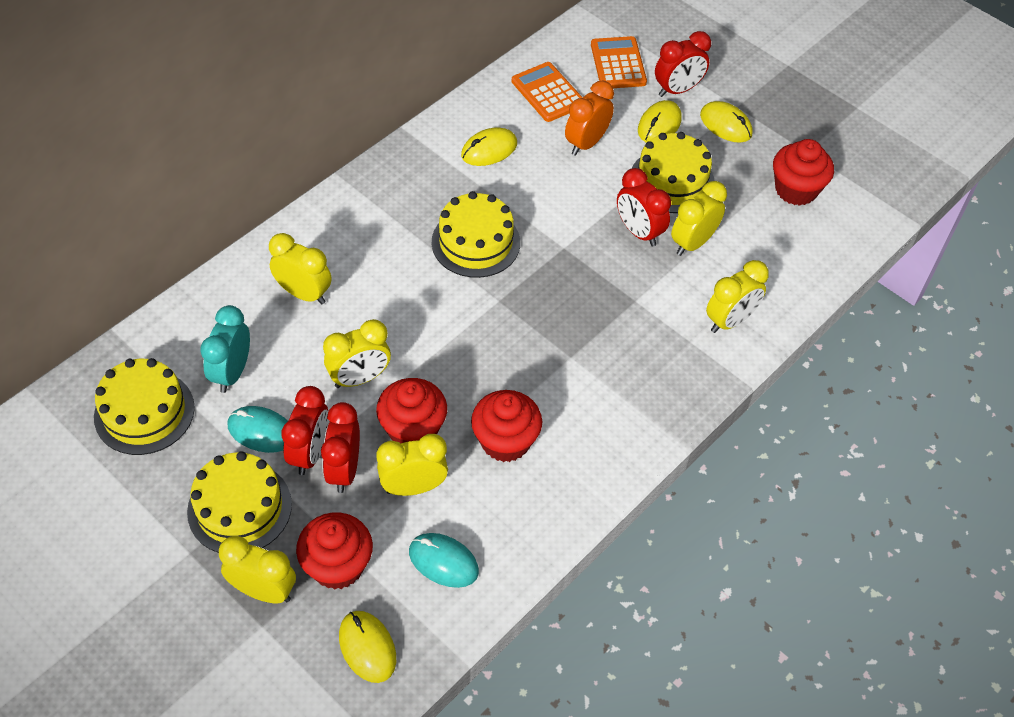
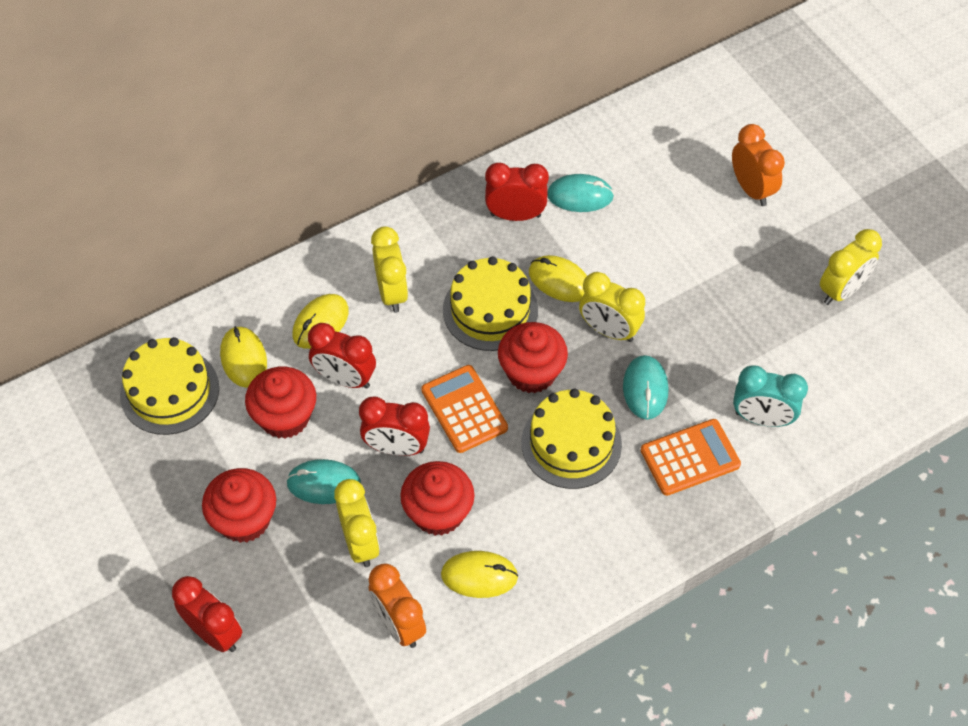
orange clock: [565,81,614,156] = 1 -> [369,563,426,648] [732,124,785,206] = 2
turquoise mouse: [227,406,288,453] [409,533,479,588] = 2 -> [286,459,361,504] [547,174,614,212] [623,355,668,419] = 3
yellow cake: [94,358,195,455] [187,451,292,553] [432,191,520,278] [632,132,714,213] = 4 -> [120,337,219,435] [443,256,538,351] [521,388,622,489] = 3
yellow clock: [219,536,296,603] [269,233,332,304] [323,319,391,388] [377,434,448,496] [671,181,727,256] [706,260,769,333] = 6 -> [334,479,380,567] [371,226,408,313] [579,272,645,342] [820,229,882,305] = 4

